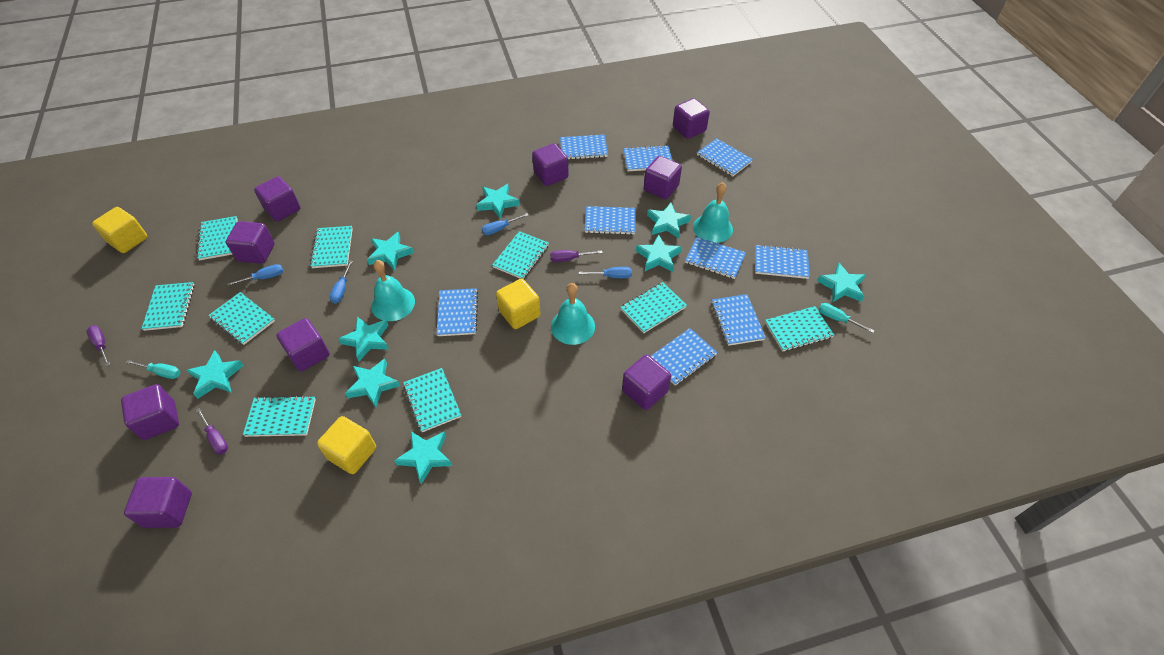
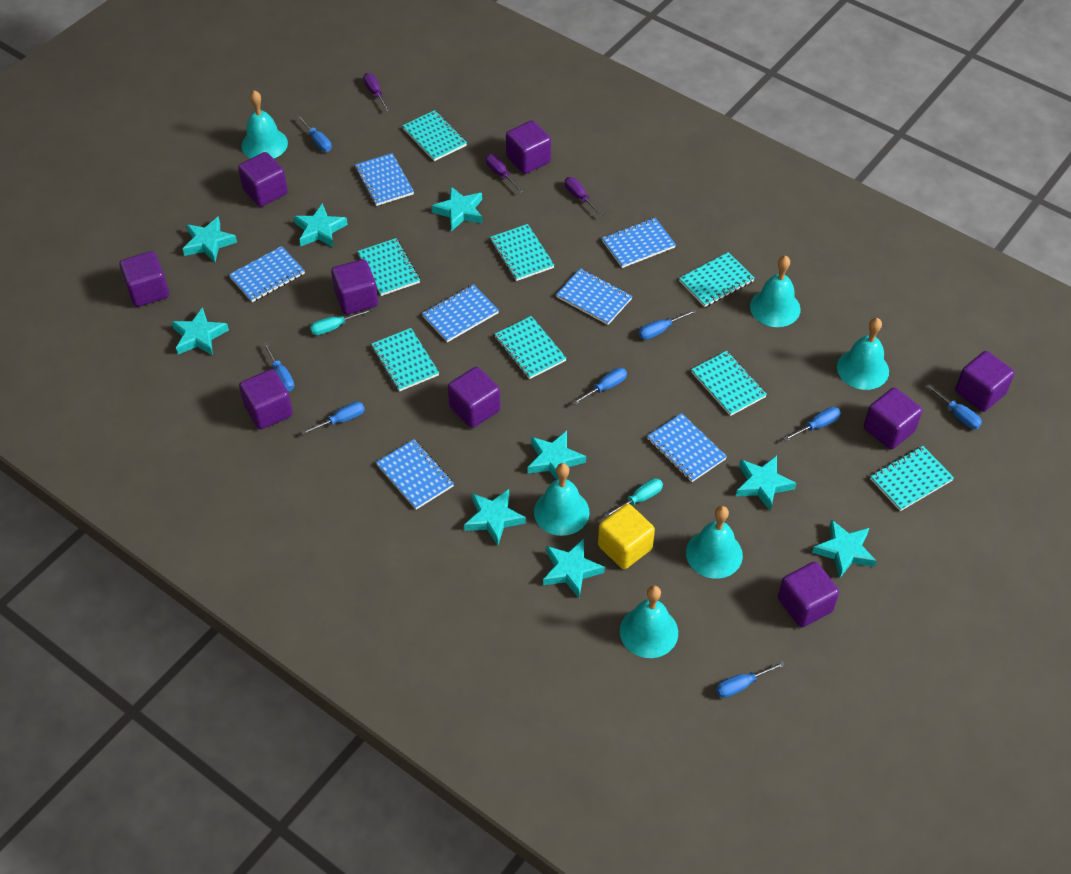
blue notebook: [437,288,478,336] [560,135,608,159] [585,206,636,235] [623,145,673,171] [651,328,718,386] [685,237,746,279] [697,138,753,176] [711,294,766,346] [755,244,810,279] = 9 -> [229,246,305,302] [355,153,414,206] [376,439,454,510] [422,284,499,342] [556,268,632,325] [602,218,676,268] [647,413,727,482] = 7
blue screwdriver: [227,264,283,286] [329,260,353,304] [482,213,529,235] [579,267,632,278] = 4 -> [263,342,294,391] [297,115,332,152] [301,402,365,435] [572,368,627,405] [638,309,695,340] [716,661,785,698] [783,407,841,441] [926,384,982,429] = 8
turquoise bell: [371,260,415,321] [551,283,595,345] [693,182,733,243] = 3 -> [241,90,288,159] [534,463,589,536] [620,585,678,658] [686,506,743,579] [750,256,801,327] [837,318,889,390] = 6
turquoise notebook: [141,282,195,331] [197,216,238,260] [208,292,275,345] [243,396,316,437] [310,226,353,268] [403,368,461,432] [492,231,549,279] [621,282,687,333] [765,306,834,352] = 9 -> [357,238,420,296] [371,328,439,392] [402,110,467,161] [490,224,554,281] [494,316,566,379] [679,252,755,307] [691,351,767,416] [870,446,954,511] = 8
yellow cube: [92,207,148,253] [317,416,376,474] [496,279,541,329] = 3 -> [598,504,655,569] = 1

